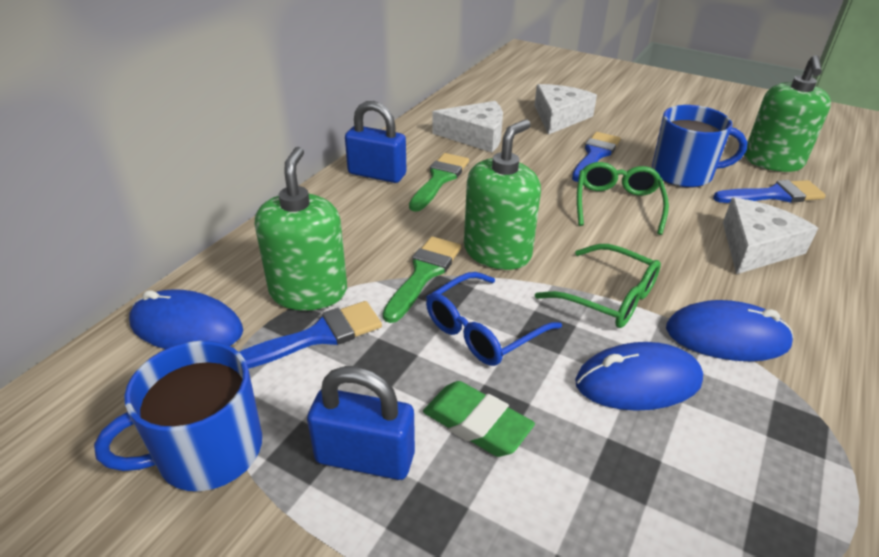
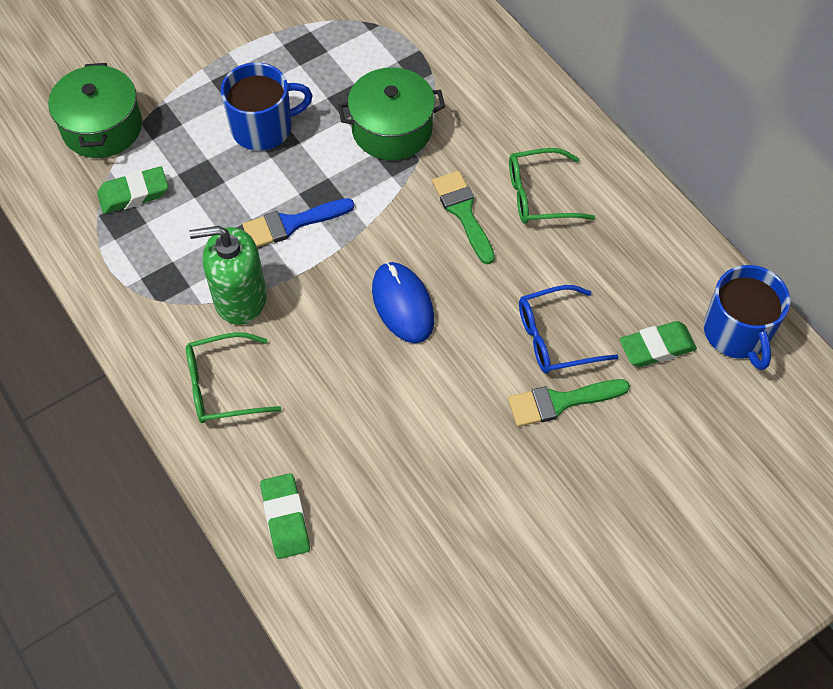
blue brush: [239,301,382,369] [572,132,621,182] [713,180,826,203] = 3 -> [243,198,355,247] = 1
blue mouse: [129,289,243,349] [575,342,703,411] [666,300,793,361] = 3 -> [372,262,434,343] = 1
blue padlock: [307,366,415,480] [345,101,406,183] = 2 -> none = 0
green eraser: [423,381,535,457] = 1 -> [97,166,168,214] [260,473,310,559] [620,321,697,367] = 3
green pot: none = 0 -> [48,63,142,158] [338,67,445,160] = 2
green soap dispenser: [255,147,347,311] [464,120,541,270] [744,55,831,172] = 3 -> [189,226,267,325] = 1
white cheese: [432,101,503,152] [534,84,597,135] [723,198,818,274] = 3 -> none = 0

